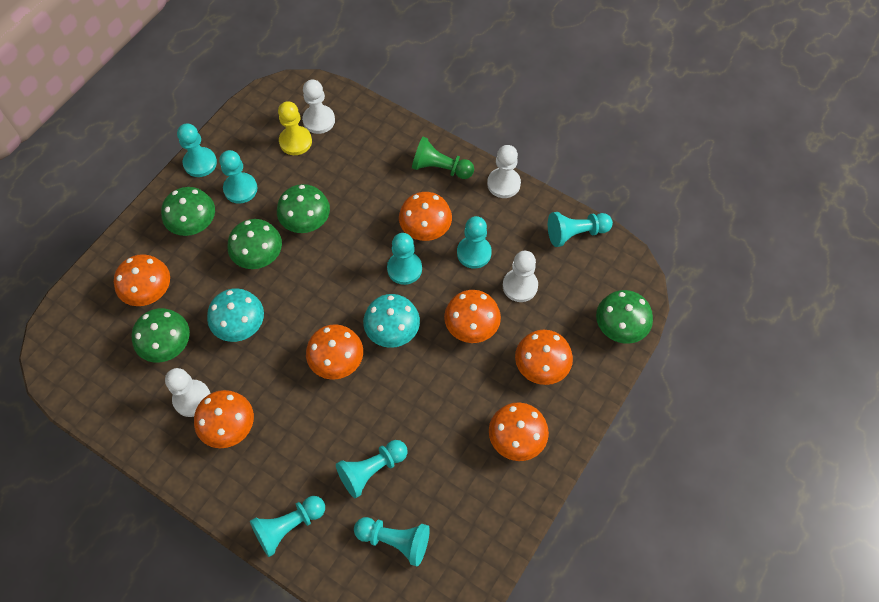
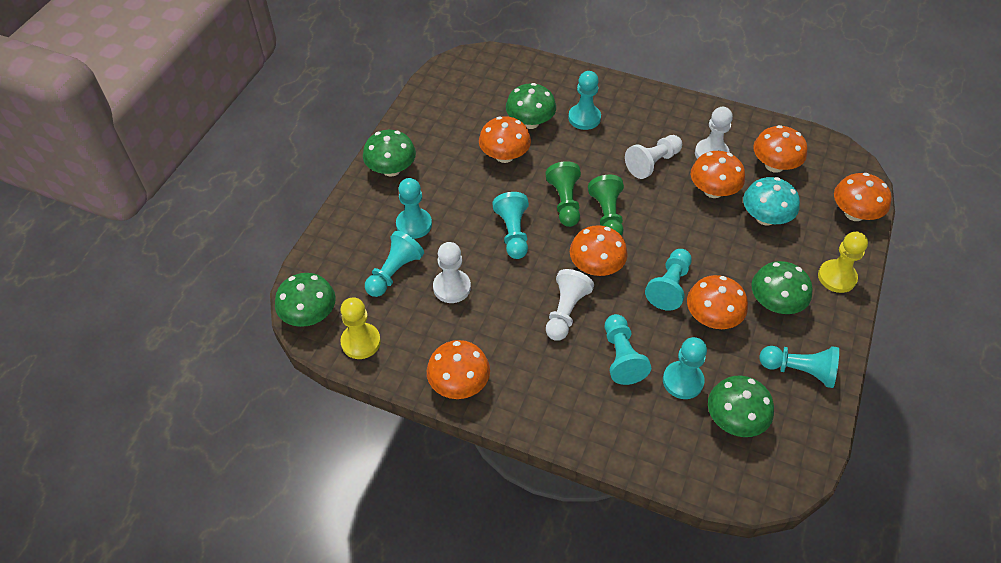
green pawn: [412,137,474,179] = 1 -> [545,161,581,227] [588,174,624,236] = 2
turquoise mushroom: [207,288,264,342] [363,294,420,348] = 2 -> [743,177,800,226] = 1
yellow pawn: [278,101,312,155] = 1 -> [340,297,381,359] [818,232,868,293] = 2

